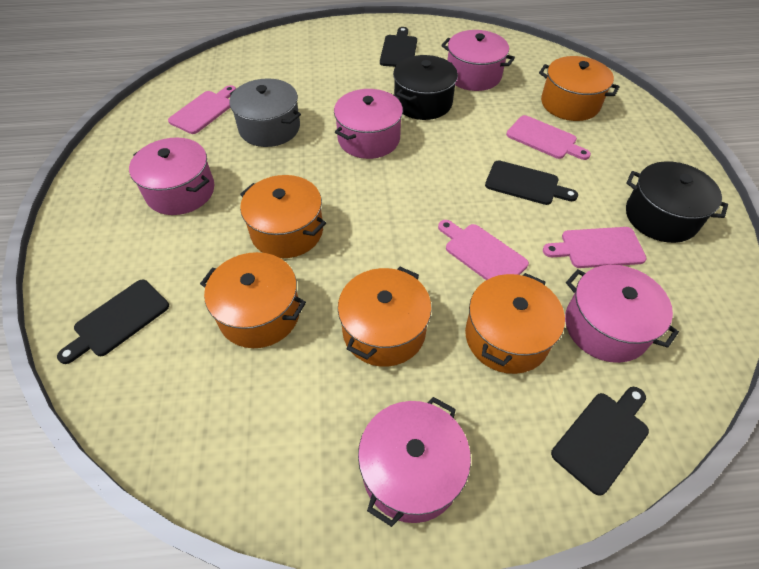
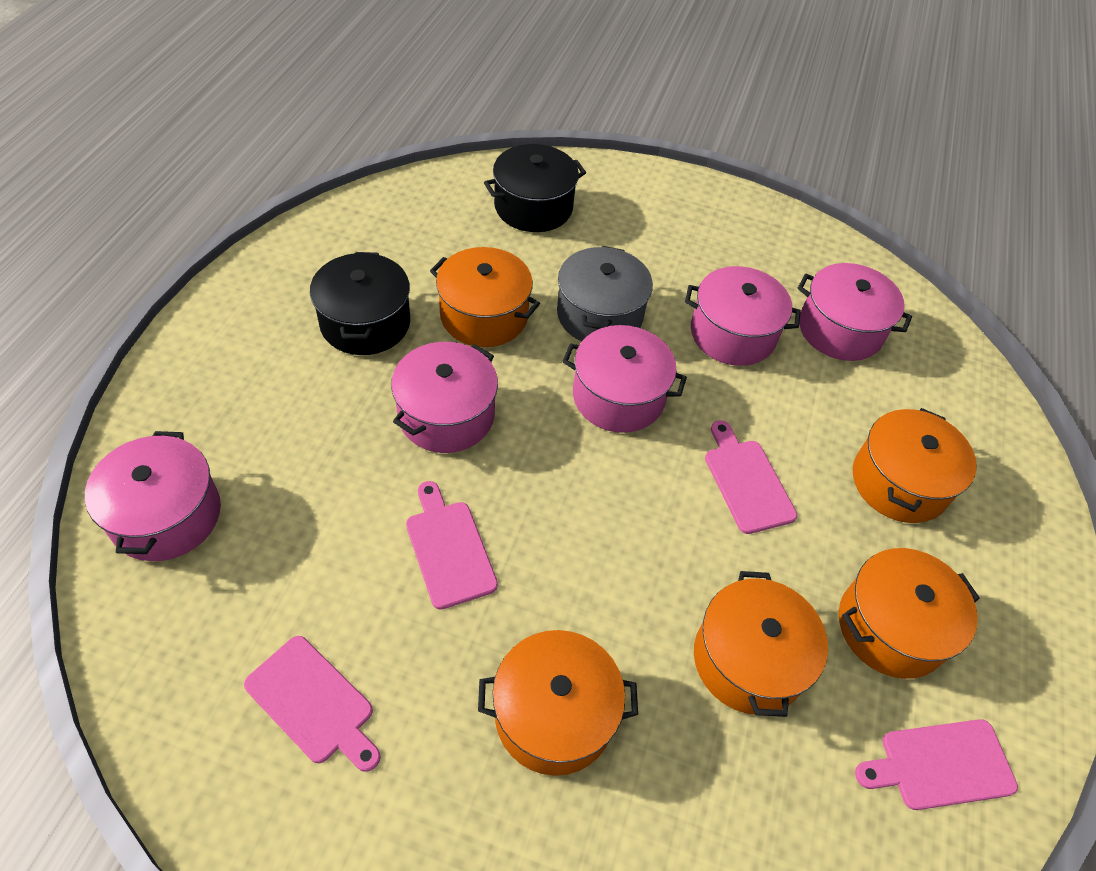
black cutting board: [57,279,169,364] [380,27,417,67] [485,160,578,205] [551,387,649,496] = 4 -> none = 0

